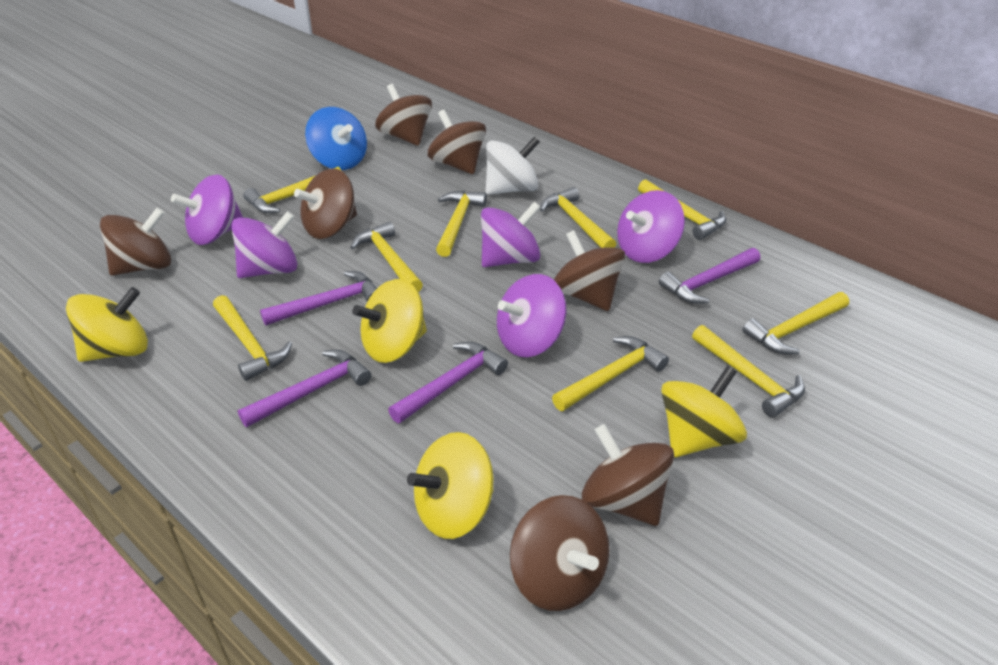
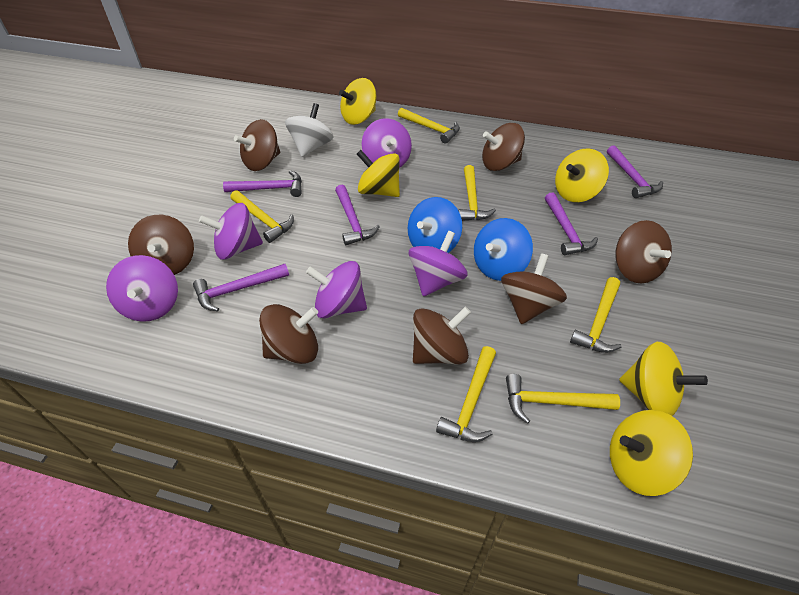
blue spinning top: [305,107,367,170] = 1 -> [408,197,462,253] [474,218,533,281] = 2
purple hammer: [238,350,372,427] [260,271,377,326] [388,342,508,423] [659,248,760,304] = 4 -> [193,264,289,311] [223,170,302,197] [335,185,380,245] [545,192,598,255] [607,145,663,198] = 5
yellow hammer: [213,295,292,381] [243,167,341,213] [350,222,423,292] [436,191,487,257] [540,187,616,248] [552,336,669,411] [638,179,726,240] [692,325,805,418] [743,292,849,354] = 9 -> [230,190,294,243] [398,108,460,143] [436,346,496,442] [458,165,496,221] [506,374,620,424] [570,277,622,353] = 6
yellow spinning top: [66,287,148,362] [352,279,427,363] [407,432,494,539] [661,366,747,457] = 4 -> [339,78,377,125] [357,150,400,197] [555,148,609,202] [610,410,693,496] [619,342,708,416] = 5

